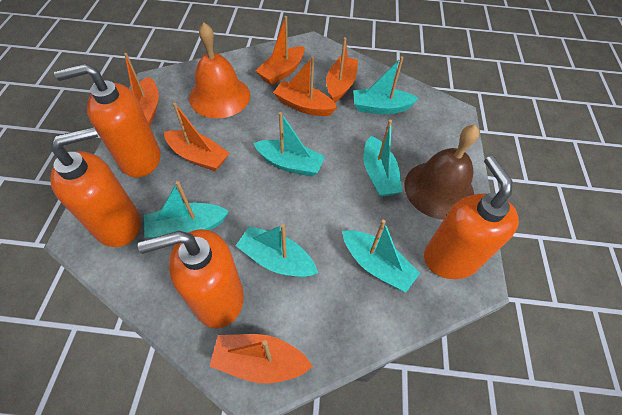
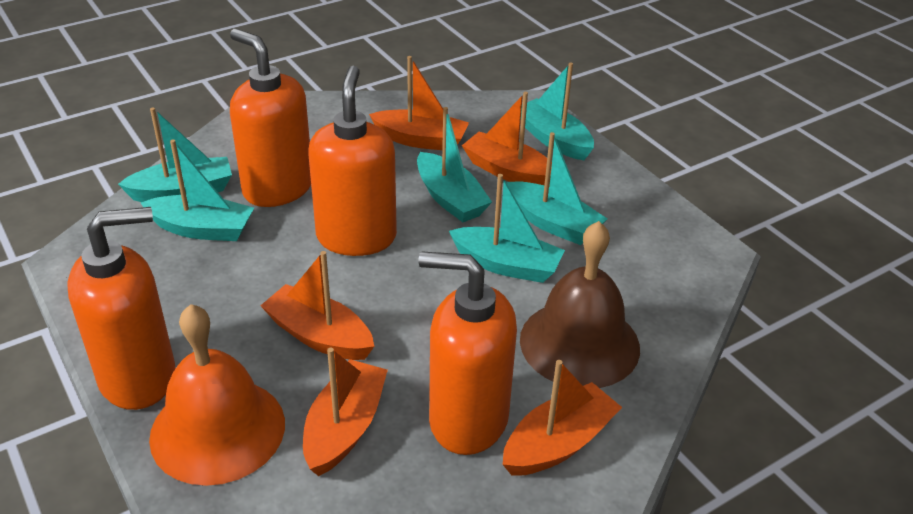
orange boat: [124,53,159,126] [164,103,229,171] [209,334,313,383] [256,16,305,85] [273,56,337,116] [326,37,358,102] = 6 -> [260,251,374,360] [303,347,388,476] [369,56,469,150] [462,92,552,186] [502,360,622,476] = 5

